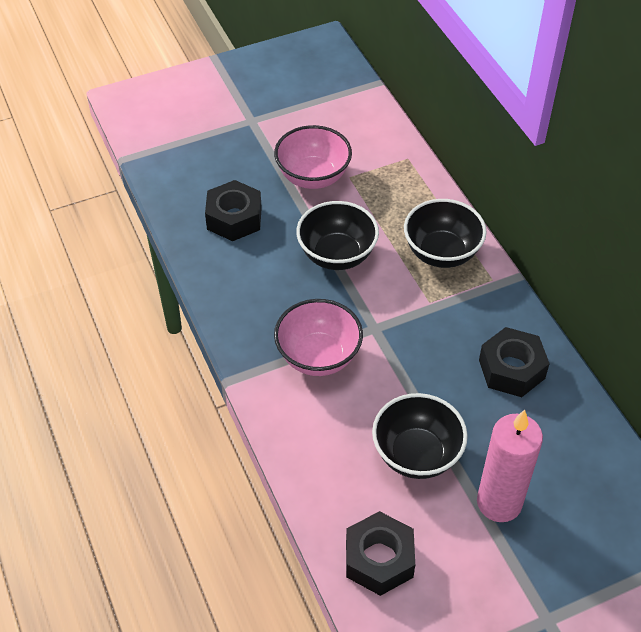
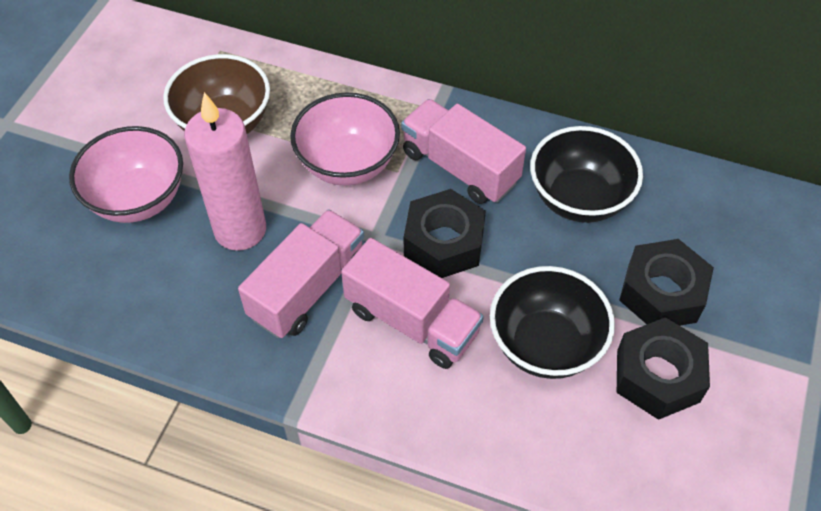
black bowl: [296,201,379,270] [372,393,468,479] [404,199,486,268] = 3 -> [490,266,615,379] [530,126,643,223] = 2
brown bowl: none = 0 -> [163,54,270,134] = 1
pink truck: none = 0 -> [238,209,364,338] [341,238,484,369] [401,99,526,204] = 3

